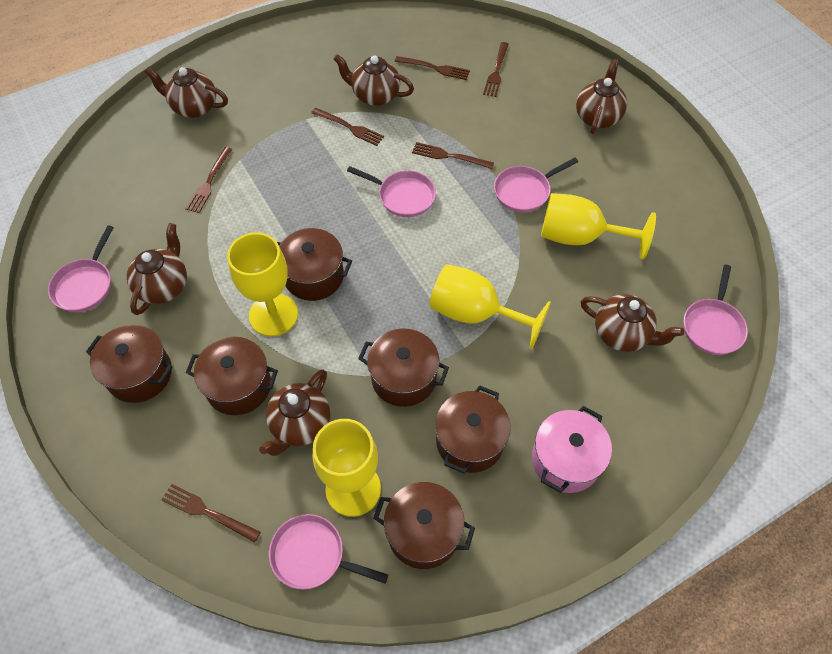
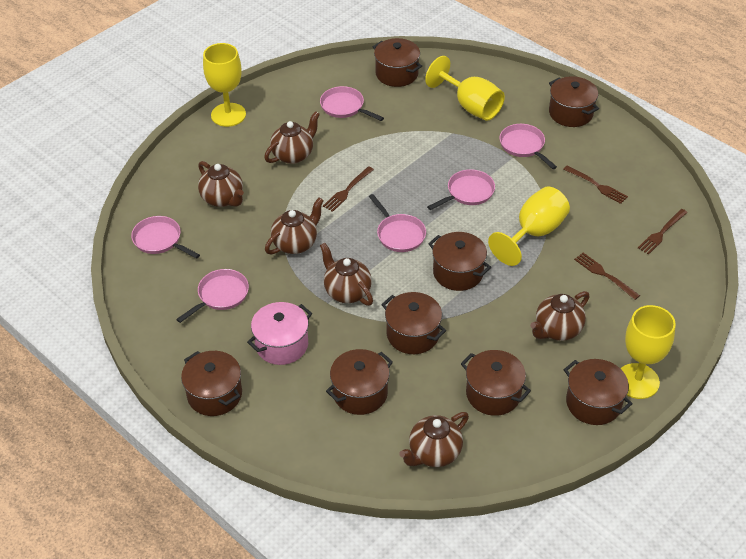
brown fork: [162,484,261,543] [185,147,232,213] [311,108,384,146] [395,56,470,80] [412,142,494,169] [483,42,509,97] = 6 -> [323,166,374,212] [563,165,628,204] [574,253,640,300] [638,209,688,255] = 4
brown pot: [86,325,172,403] [186,337,278,415] [277,228,352,301] [358,328,449,407] [374,482,475,569] [435,385,511,474] = 6 -> [181,351,242,416] [326,349,393,415] [373,38,422,87] [381,292,446,354] [428,232,491,291] [461,350,531,416] [549,76,599,127] [564,359,632,425] = 8
pink pan: [48,225,114,312] [269,514,388,590] [347,166,436,217] [494,157,578,213] [684,265,748,355] = 5 -> [131,216,200,259] [176,269,249,323] [320,86,384,121] [369,194,426,252] [427,169,495,210] [499,124,557,169] = 6

